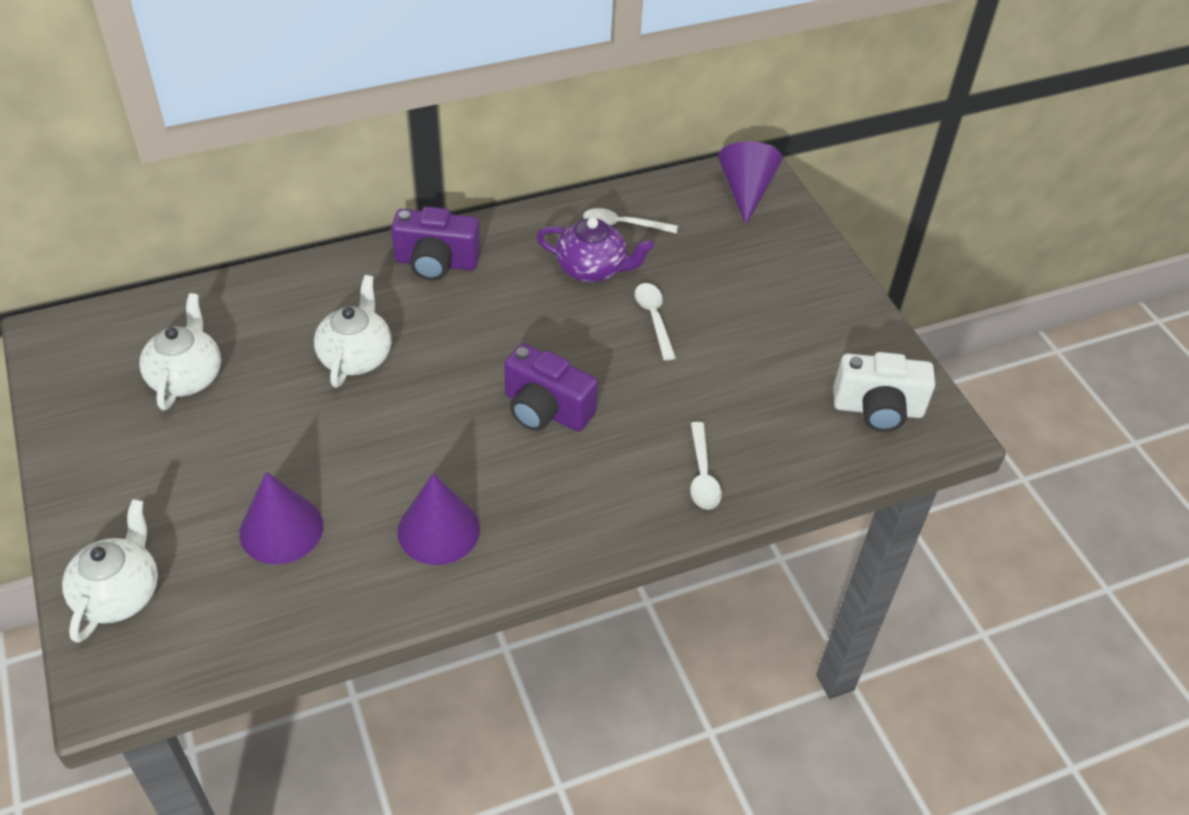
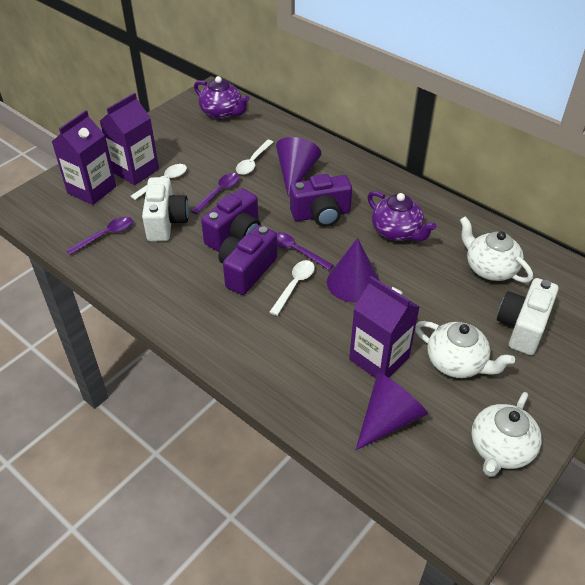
purple camera: [391,207,480,280] [504,343,598,431] = 2 -> [201,188,261,252] [218,225,277,295] [290,174,352,227] = 3
purple carton: none = 0 -> [52,110,116,205] [100,93,159,185] [349,276,419,378] = 3
purple spoon: none = 0 -> [66,217,133,255] [191,173,240,214] [276,232,334,270] = 3
purple teapot: [536,217,654,282] = 1 -> [194,76,249,119] [367,191,436,241] = 2
white camera: [833,352,935,432] = 1 -> [142,177,189,242] [497,278,559,355] = 2

